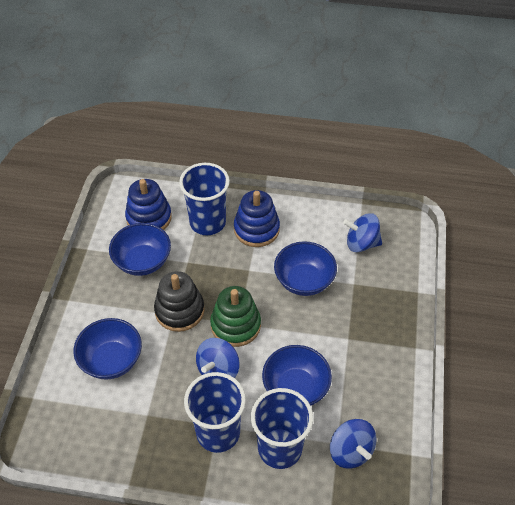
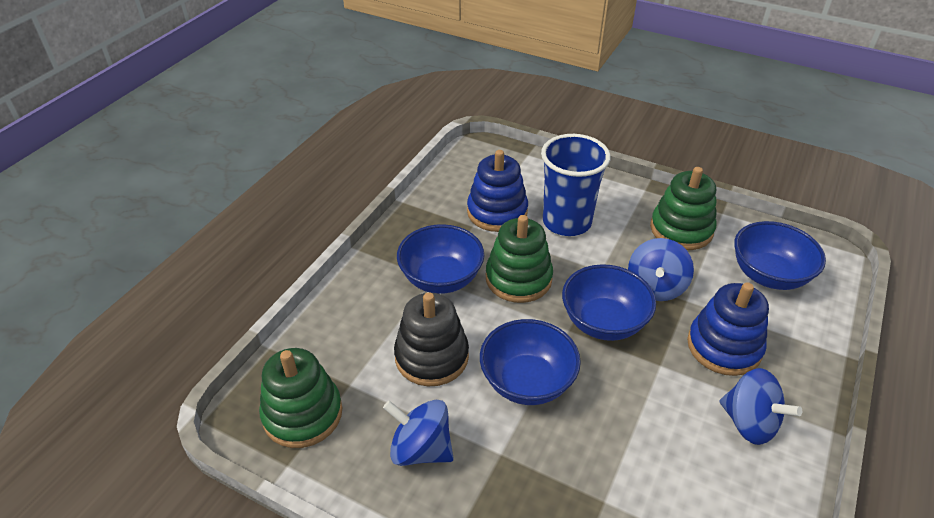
blue cup: [179,163,230,235] [184,372,246,453] [251,388,313,469] = 3 -> [541,134,611,236] = 1
green stacking toy: [210,286,261,347] = 1 -> [259,348,342,448] [486,215,553,303] [650,167,717,250] = 3

